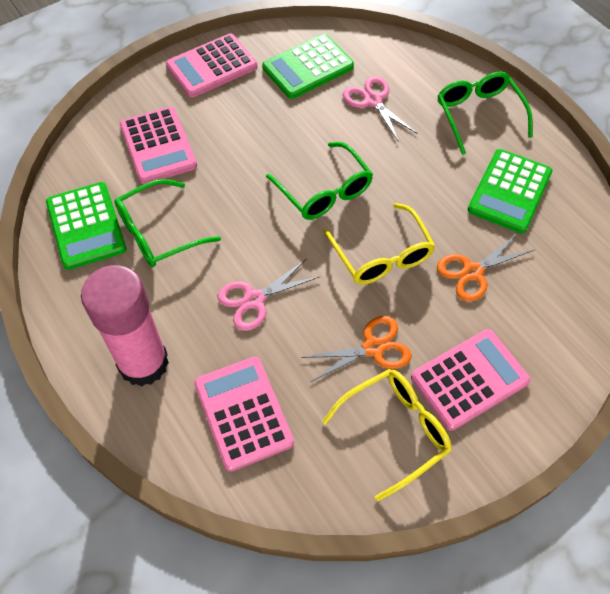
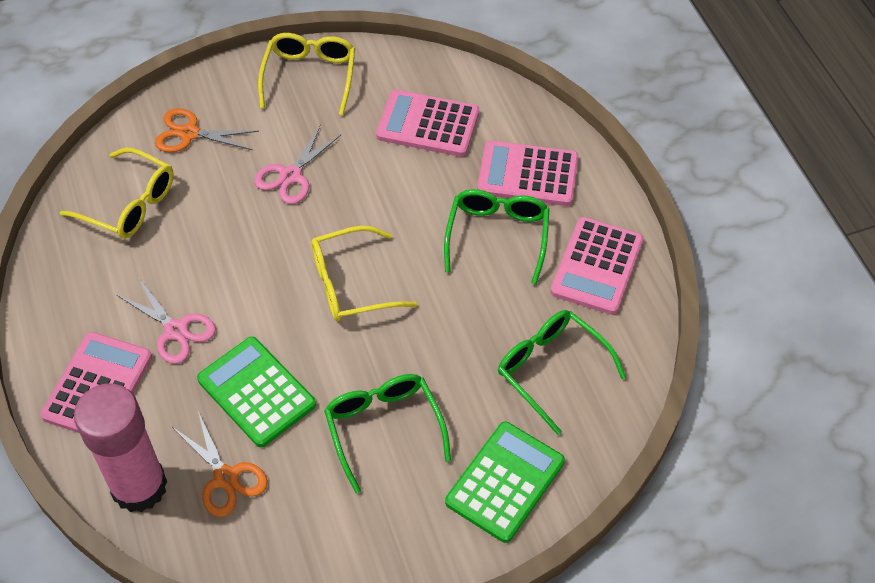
green calculator: [46,182,126,270] [262,34,354,99] [468,149,553,233] = 3 -> [197,337,316,447] [445,421,565,543] = 2
yellow glasses: [322,369,452,501] [324,203,435,285] = 2 -> [60,148,174,239] [258,33,355,115] [311,226,417,321] = 3

